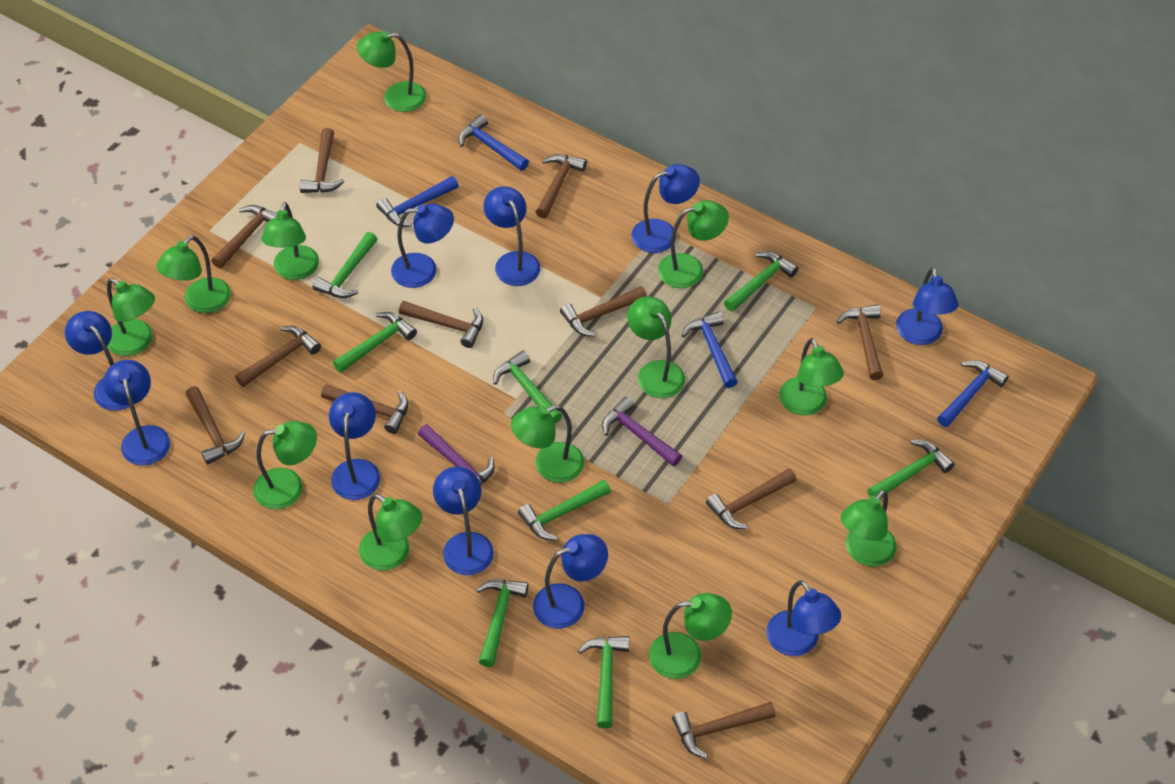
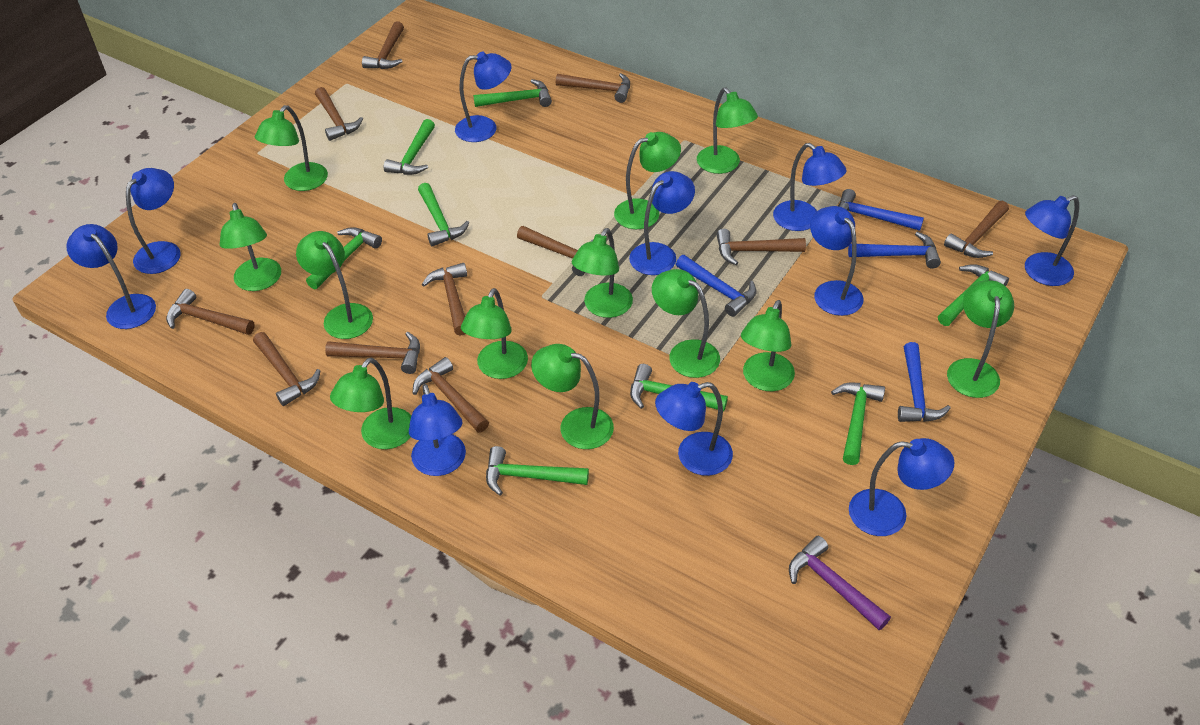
purple hammer: [418,424,494,485] [602,396,682,467] = 2 -> [789,536,891,630] = 1

